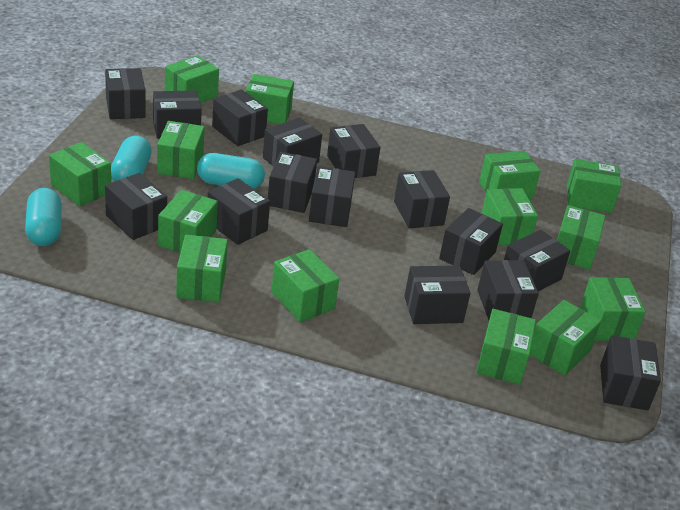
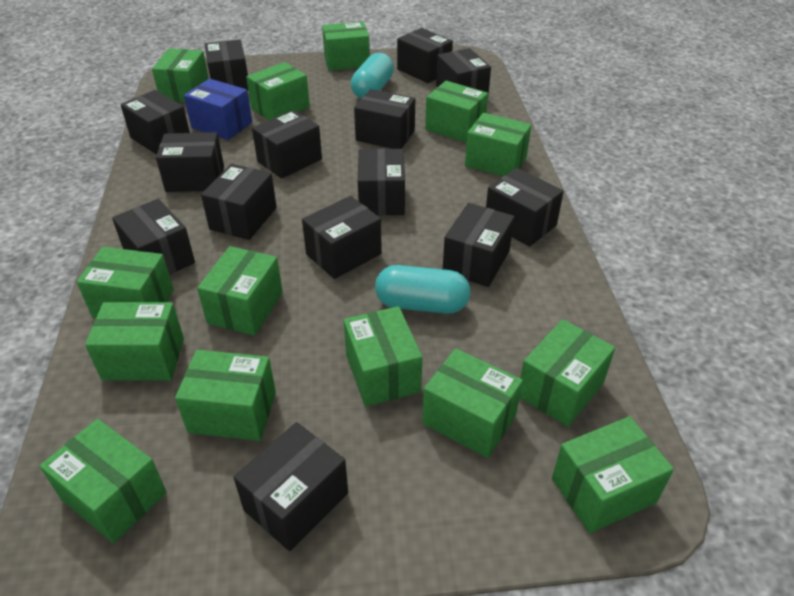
black box: [105,68,145,119] [105,173,167,240] [153,90,202,139] [207,178,270,245] [212,89,268,146] [263,118,322,167] [268,152,317,213] [309,166,355,227] [327,124,380,178] [394,170,450,228] [404,266,470,324] [439,208,503,275] [477,260,539,320] [504,230,570,292] [600,335,661,410] = 15 -> [112,199,195,275] [121,90,190,155] [156,132,224,192] [201,164,277,240] [205,39,248,90] [234,422,348,551] [252,110,322,179] [302,196,382,279] [354,89,415,149] [358,149,405,216] [397,28,453,83] [436,48,491,95] [443,203,515,287] [486,168,564,247] = 14
blue box: none = 0 -> [184,79,252,140] = 1
turquoise capsule: [25,188,62,246] [111,136,152,182] [197,153,265,189] = 3 -> [351,53,394,99] [375,265,470,314] = 2

